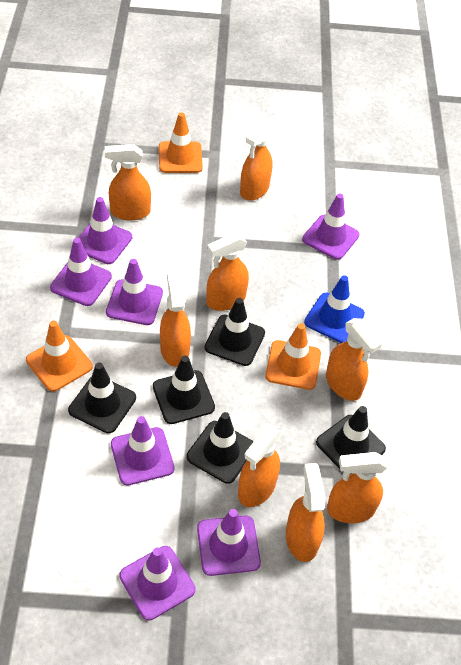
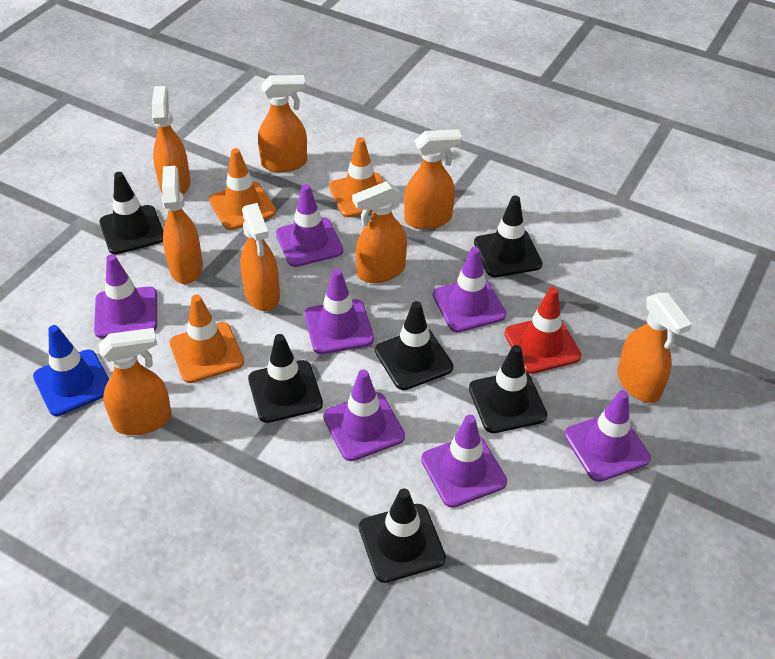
black traffic cone: [68,362,136,433] [153,356,215,424] [187,412,254,484] [205,298,265,366] [316,406,386,475] = 5 -> [99,172,163,255] [248,334,323,423] [359,489,446,583] [375,301,453,390] [469,345,547,433] [474,195,543,277] = 6
red traffic cone: none = 0 -> [504,287,581,374] = 1

